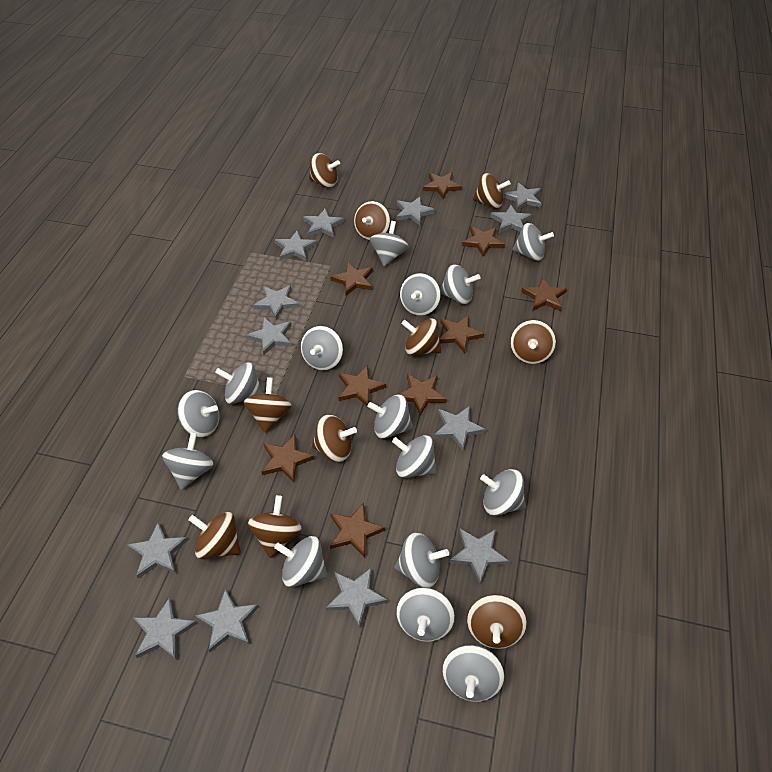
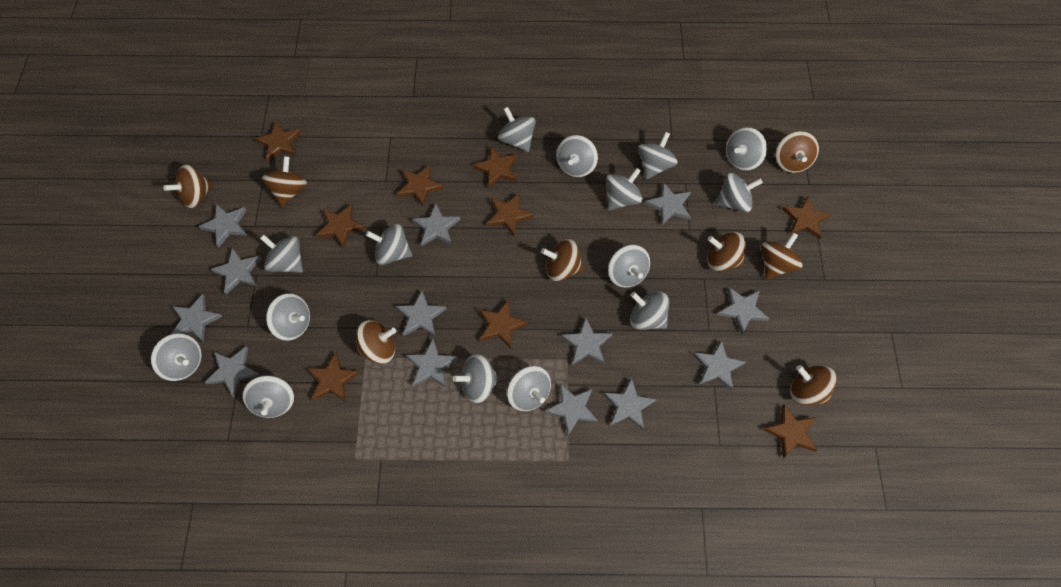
brown spinning top: [189,512,241,559] [244,377,292,433] [248,495,302,558] [309,153,340,188] [312,415,357,462] [354,201,390,240] [401,319,441,356] [467,594,527,649] [473,173,511,209] [510,320,556,364] = 10 -> [163,164,214,208] [262,156,307,207] [356,320,396,364] [541,239,583,282] [707,232,746,272] [761,232,803,279] [776,131,819,173] [790,365,837,405] = 8

